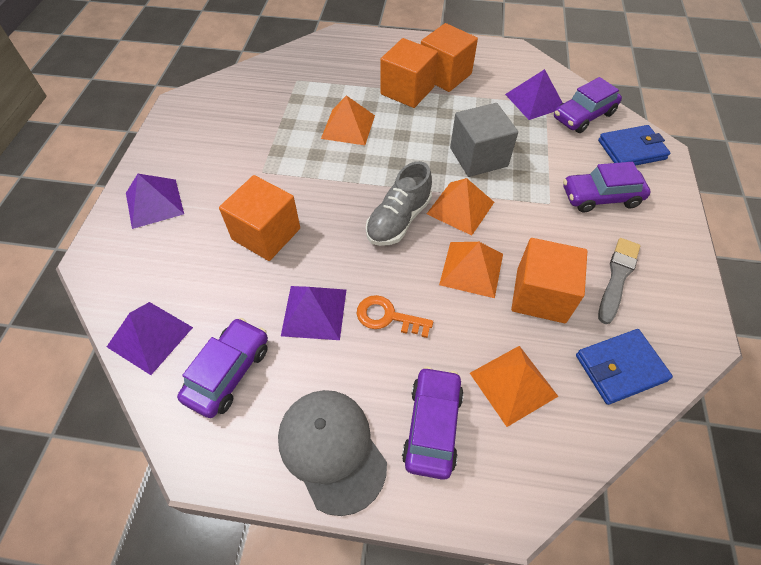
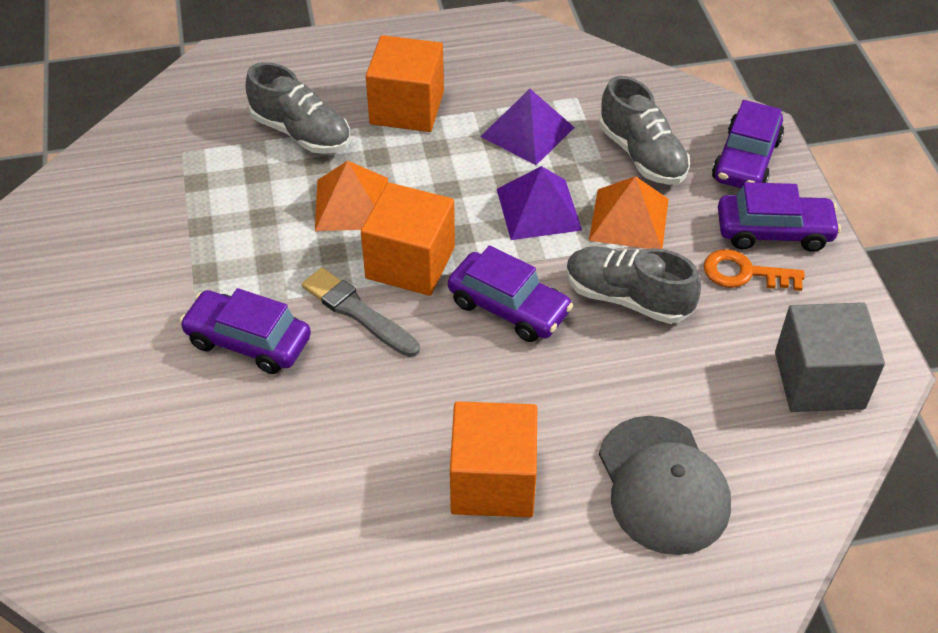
blue wallet: [576,329,673,405] [598,125,671,166] = 2 -> none = 0
grey shoe: [366,161,432,246] = 1 -> [246,62,350,154] [566,246,701,324] [599,76,690,185] = 3
orange cube: [219,175,300,261] [381,38,438,108] [421,23,478,92] [511,238,587,323] = 4 -> [361,182,455,296] [366,35,444,132] [450,401,537,517] = 3
orange pyramid: [321,95,375,145] [427,178,494,236] [439,242,503,298] [470,346,558,427] = 4 -> [315,161,388,231] [589,176,669,249] = 2
purple pyramid: [107,302,193,375] [126,174,184,229] [281,286,346,340] [505,69,563,120] = 4 -> [480,89,575,165] [497,166,582,240] = 2

